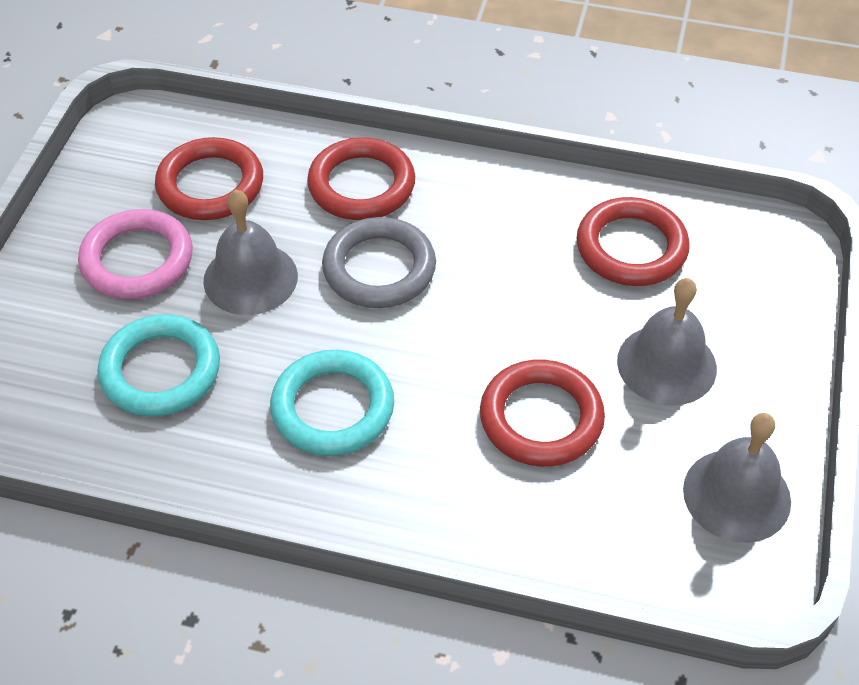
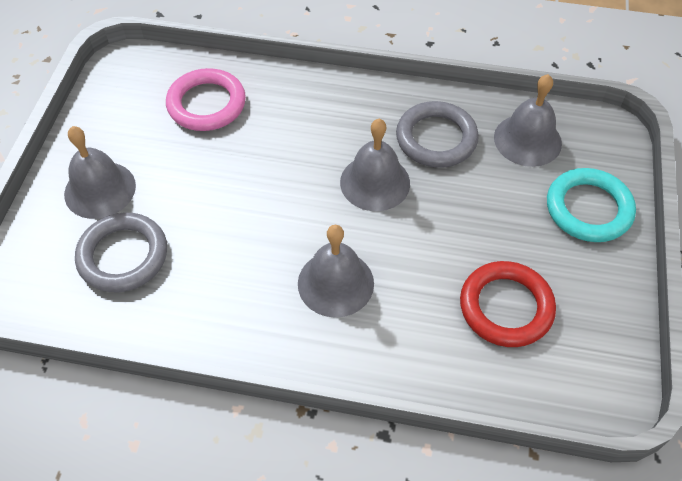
grey bell: [203,189,298,315] [617,278,717,406] [683,413,791,543] = 3 -> [64,126,136,219] [298,225,374,318] [340,119,410,211] [494,74,562,167] = 4
grey ring: [322,217,436,308] = 1 -> [75,213,167,292] [396,101,479,168] = 2
red ring: [155,137,263,220] [307,137,415,220] [480,359,605,467] [577,197,690,286] = 4 -> [460,261,556,347] = 1
turquoise ring: [98,314,220,416] [270,350,394,456] = 2 -> [547,168,636,242] = 1

